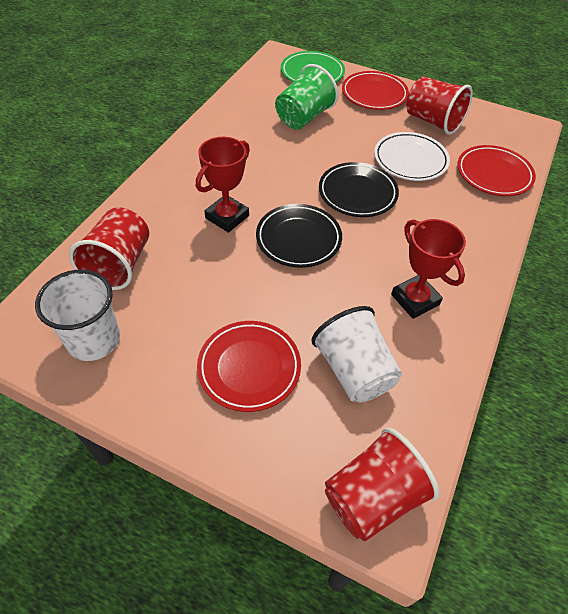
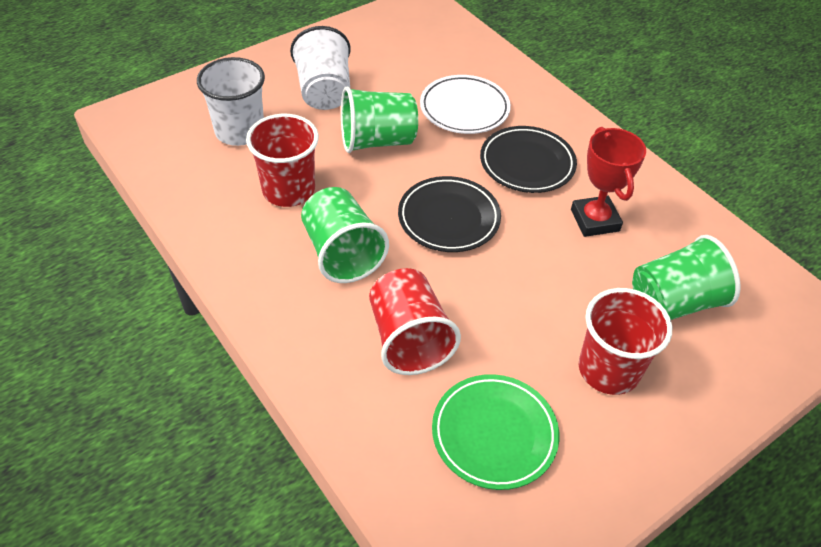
green cup: [275,64,338,130] = 1 -> [301,187,389,283] [341,86,418,153] [632,235,741,320] = 3
red plate: [197,321,301,412] [342,71,409,110] [457,145,536,196] = 3 -> none = 0
red trophy: [196,137,250,233] [391,219,466,319] = 2 -> [571,127,646,237] = 1

